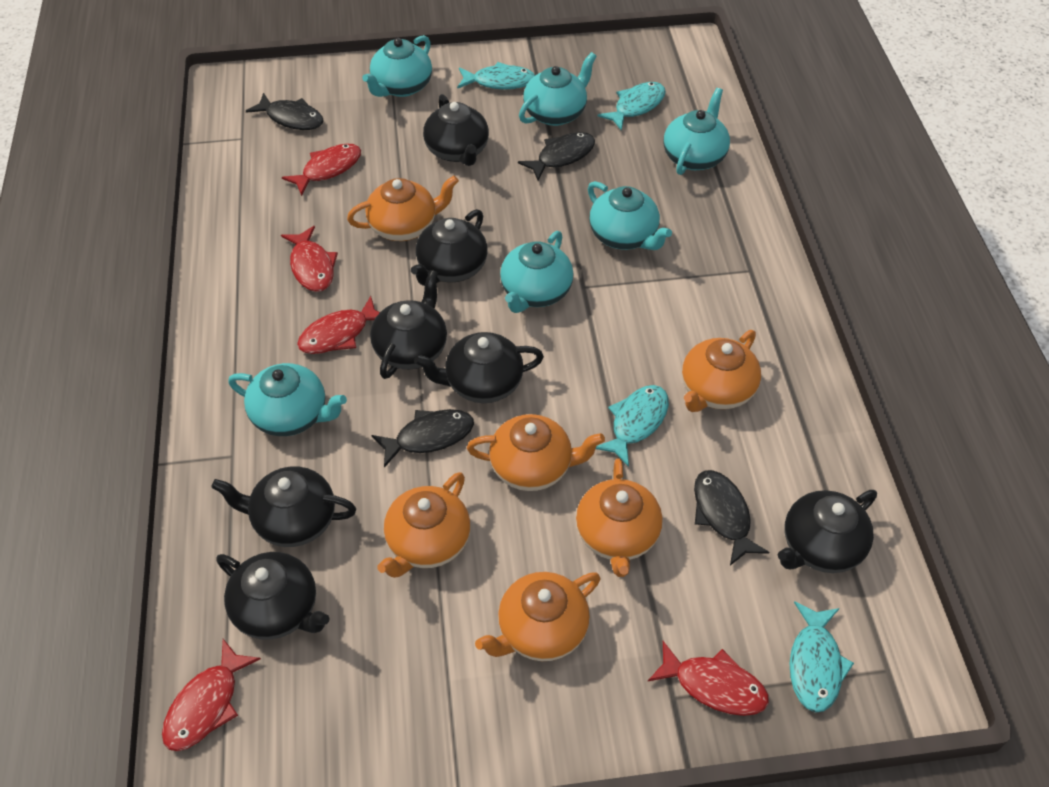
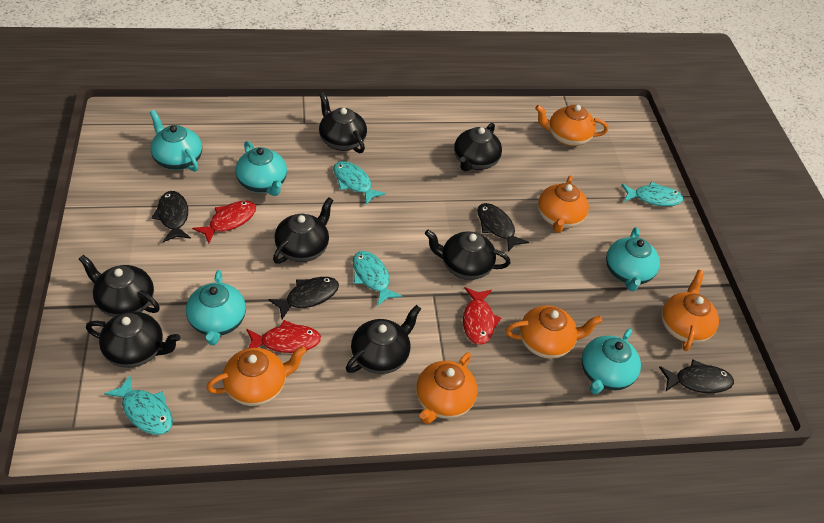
red fish: [162,639,261,751] [281,226,338,292] [282,143,361,196] [297,296,380,354] [648,641,769,716] = 5 -> [192,201,256,243] [247,320,321,353] [463,287,501,345] = 3
turquoise teapot: [228,363,347,436] [362,35,432,97] [500,231,573,313] [519,52,597,126] [588,181,672,250] [663,88,730,175] = 6 -> [150,110,202,172] [186,270,246,345] [236,141,287,196] [581,329,641,394] [606,227,660,291] = 5

